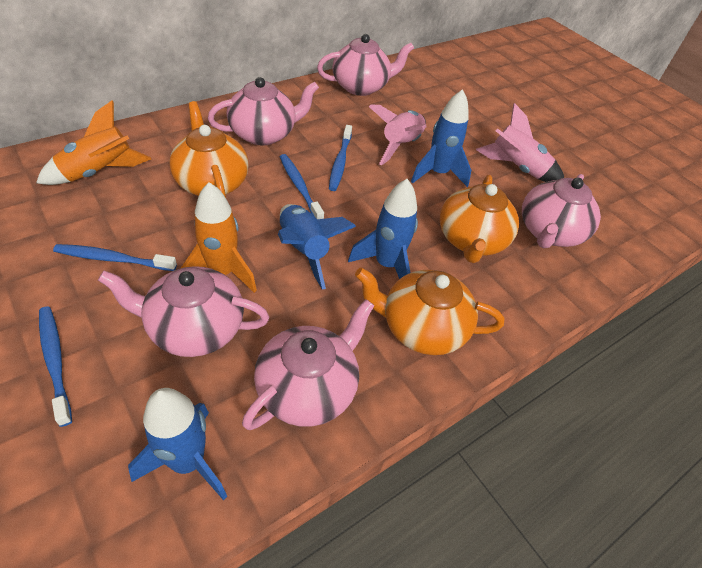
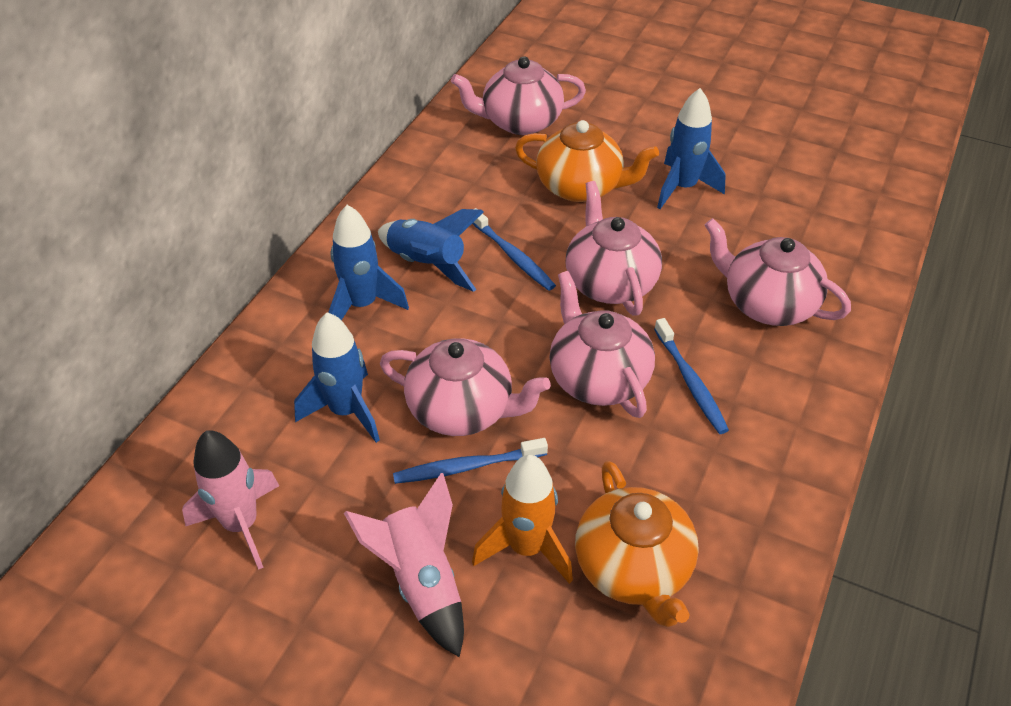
blue toothbrush: [39,306,72,427] [53,244,177,271] [280,154,324,219] [329,125,352,191] = 4 -> [393,438,548,484] [472,208,556,291] [654,318,729,434] = 3
orange rocket: [36,100,151,185] [180,182,257,293] = 2 -> [472,455,573,584] = 1
orange teapot: [169,101,249,198] [355,267,504,355] [440,175,519,263] = 3 -> [515,120,659,202] [575,461,699,627] = 2

